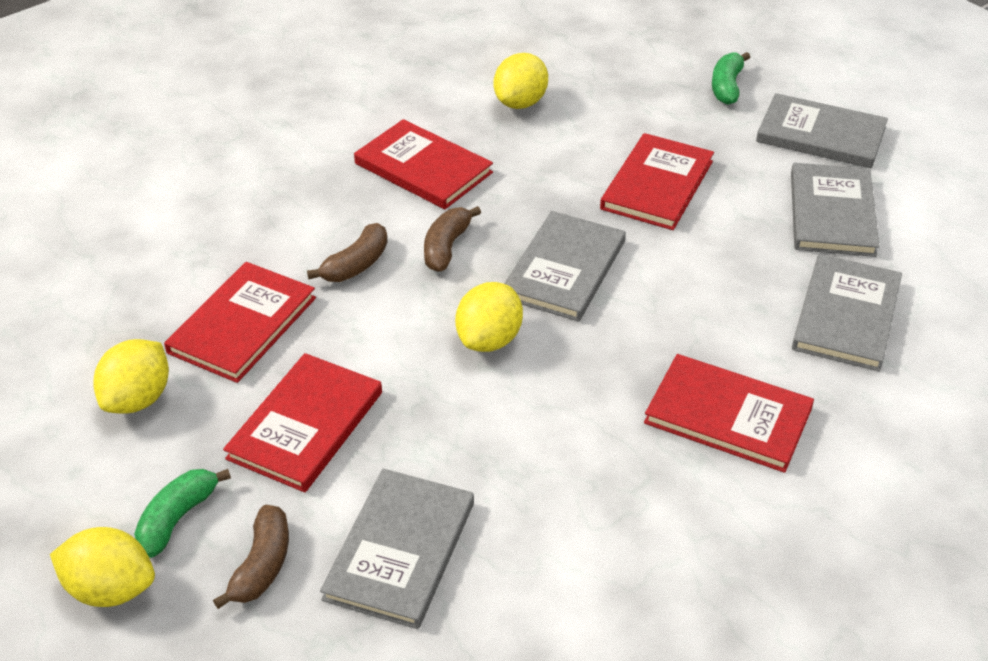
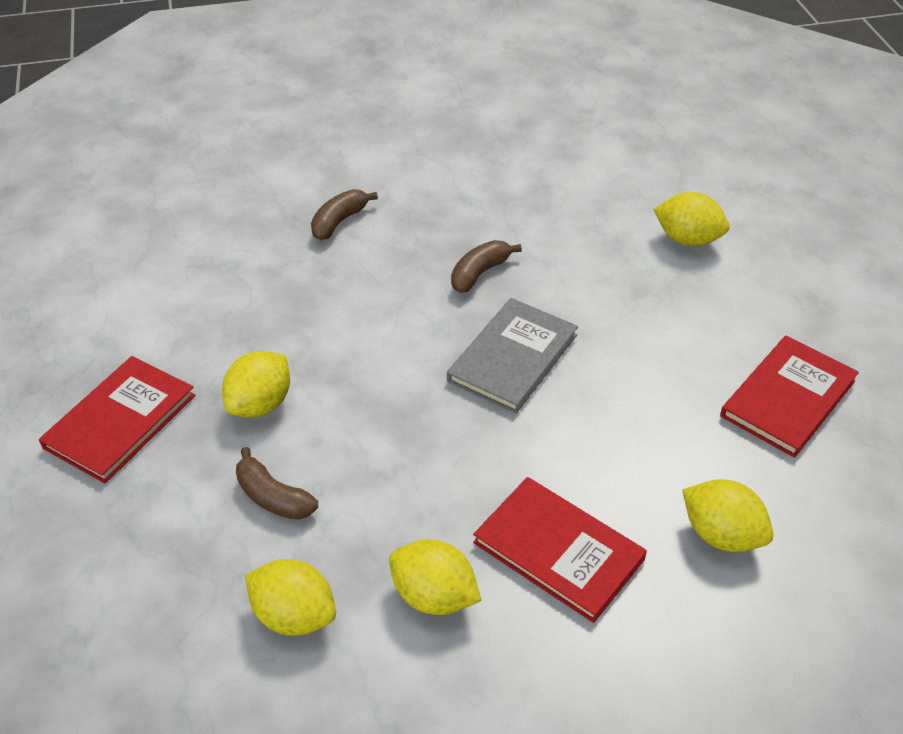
green banana: [134,469,231,558] [712,52,750,105] = 2 -> none = 0
grey book: [320,469,474,629] [504,211,626,321] [756,93,888,168] [791,163,880,257] [792,254,902,371] = 5 -> [447,298,578,414] = 1
red book: [164,262,316,383] [223,353,382,492] [354,119,493,209] [600,133,714,230] [644,354,814,473] = 5 -> [39,356,196,483] [473,477,647,623] [720,335,859,458] = 3
yellow lemon: [50,527,155,607] [94,339,169,413] [455,282,523,352] [494,53,548,109] = 4 -> [222,351,290,418] [245,559,336,636] [389,539,481,615] [653,192,730,246] [682,479,773,552] = 5

